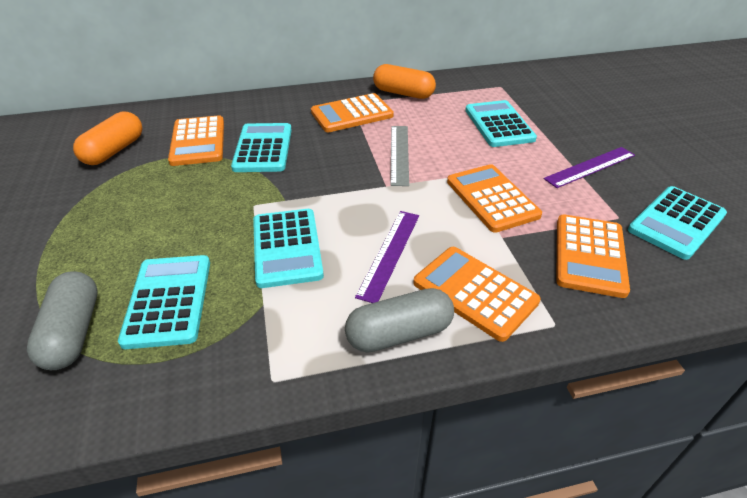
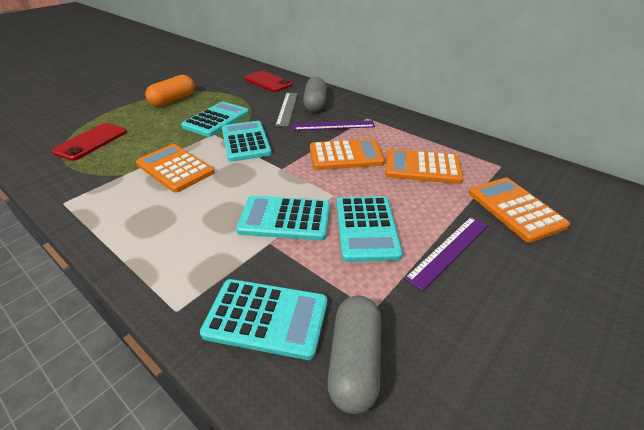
orange calculator: [168,115,224,166] [311,93,394,132] [413,247,541,342] [447,164,542,233] [556,214,630,298] = 5 -> [136,144,215,193] [310,139,385,170] [385,149,463,184] [469,178,570,243] = 4
orange capsule: [73,112,142,165] [373,64,436,99] = 2 -> [145,75,195,107] = 1
red phone: none = 0 -> [51,123,127,161] [244,71,292,92] = 2

